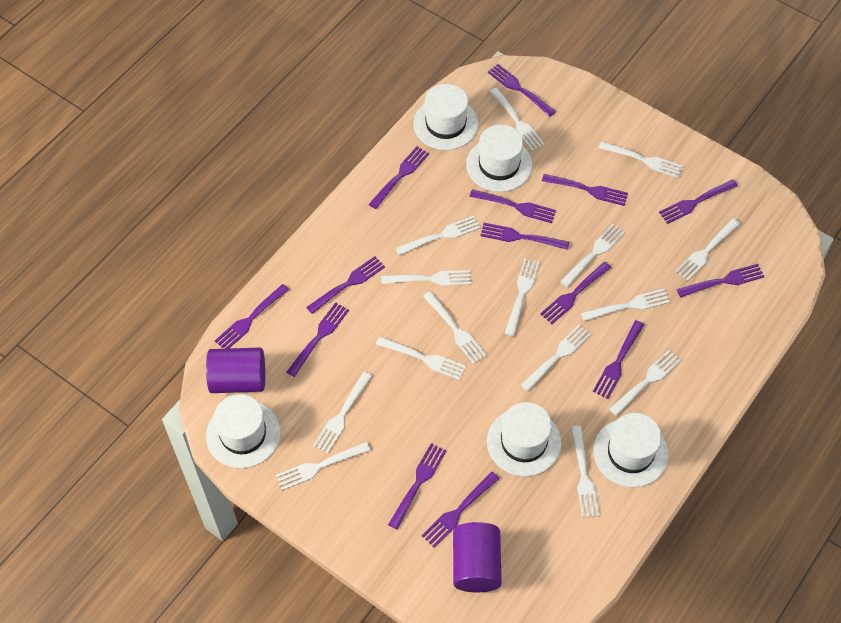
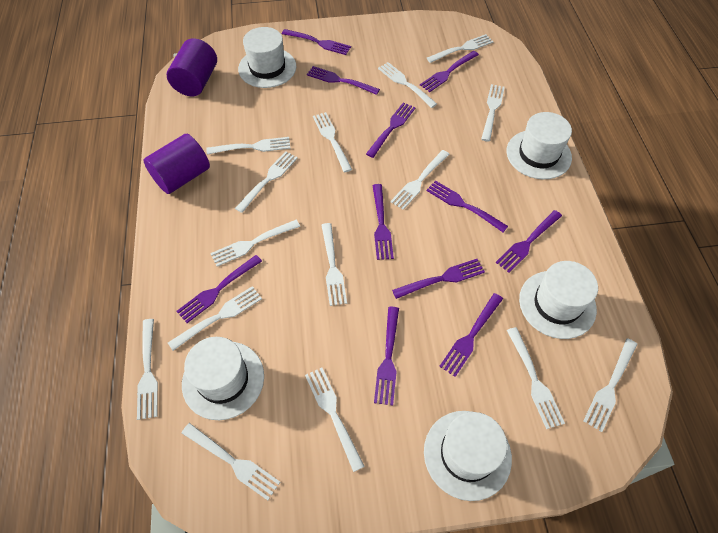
purple fork: [215,284,289,349] [287,302,349,377] [306,256,385,314] [369,146,429,209] [388,443,446,530] [421,472,499,548] [470,189,556,223] [480,223,569,250] [488,64,556,117] [540,262,611,324] [542,174,628,206] [593,320,644,399] [659,179,738,224] [677,264,765,297] = 14 -> [176,255,262,323] [282,29,351,55] [307,66,380,95] [366,102,416,158] [372,184,394,260] [374,307,399,405] [392,259,485,299] [420,51,479,92] [426,180,508,232] [439,293,503,377] [496,210,562,273] = 11

